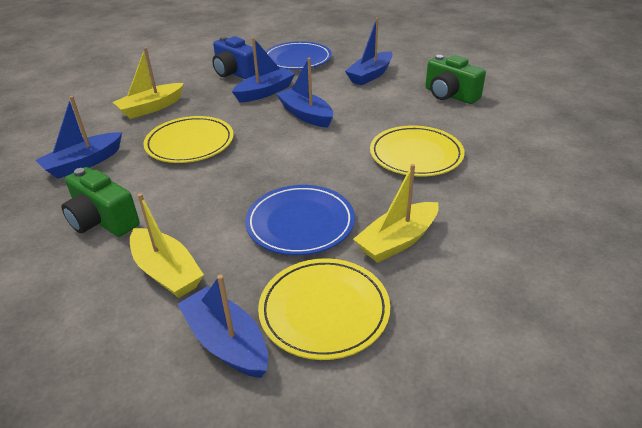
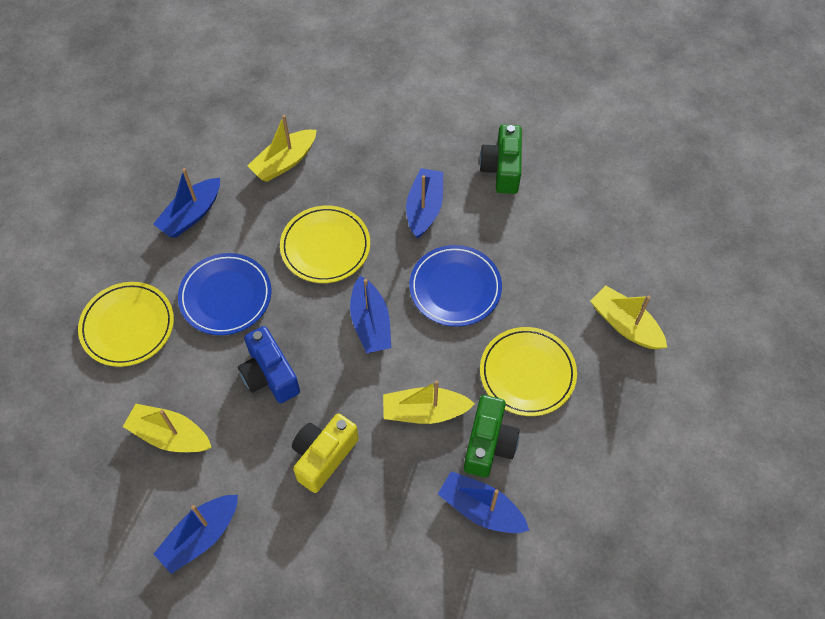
yellow boat: [112,47,184,119] [130,193,204,298] [353,164,439,263] = 3 -> [123,404,211,452] [248,115,317,182] [383,380,475,424] [590,286,667,349] = 4
yellow camera: none = 0 -> [292,413,359,493] = 1

